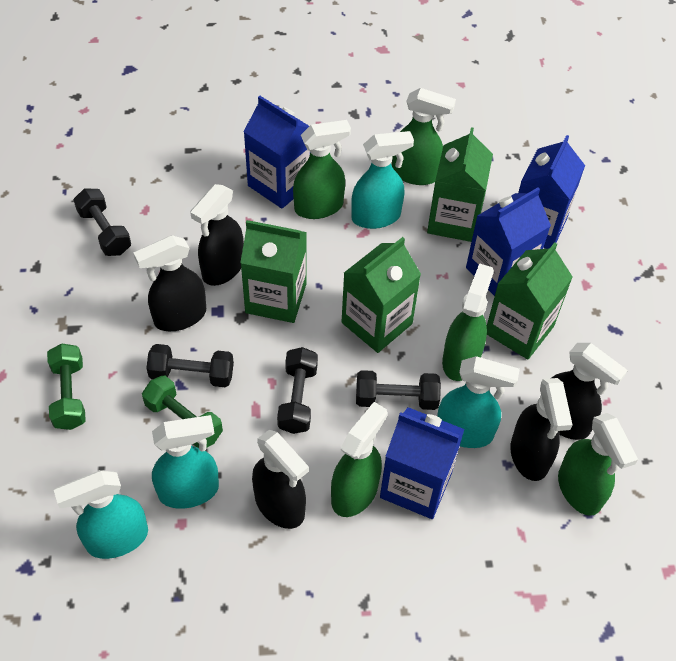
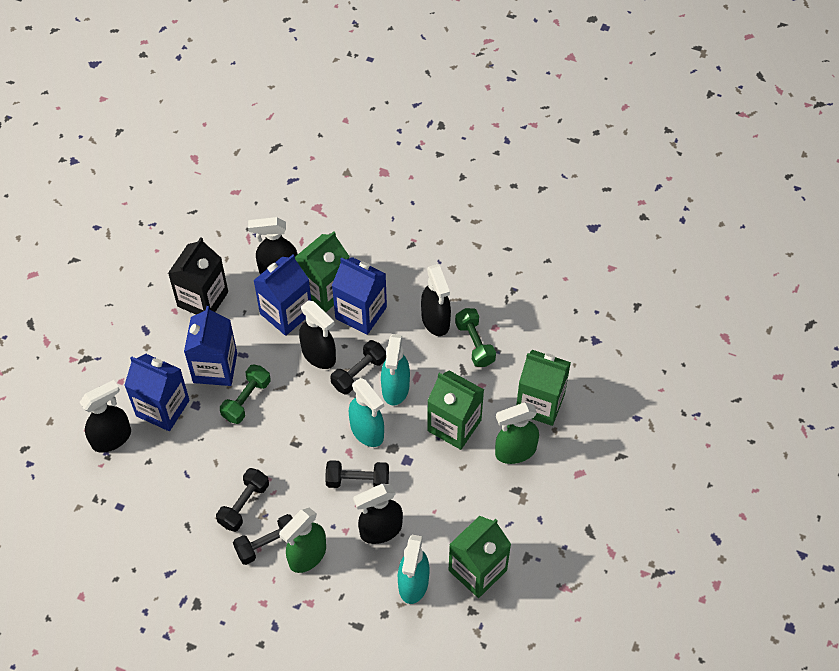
black carton: none = 0 -> [168,237,228,315] = 1
green spray bottle: [293,120,351,219] [331,402,387,517] [392,88,456,185] [442,263,494,381] [558,413,638,516] = 5 -> [279,507,326,573] [495,402,539,464] = 2
turquoise spray bottle: [54,470,148,559] [152,415,219,509] [351,131,414,229] [437,356,520,448] = 4 -> [349,378,384,447] [381,334,410,405] [398,535,429,604] = 3

